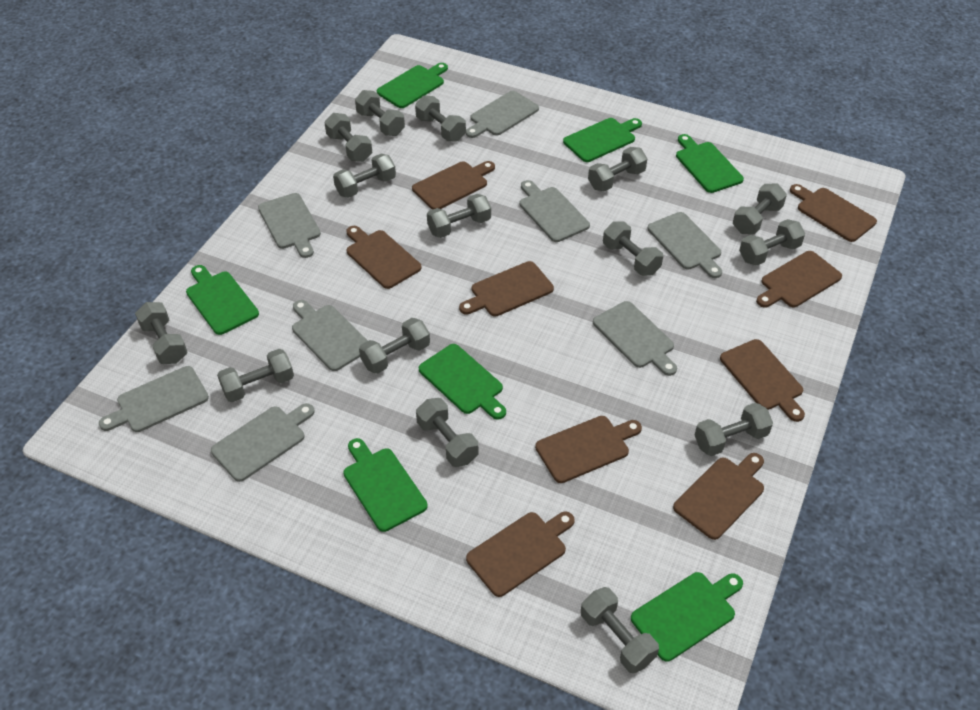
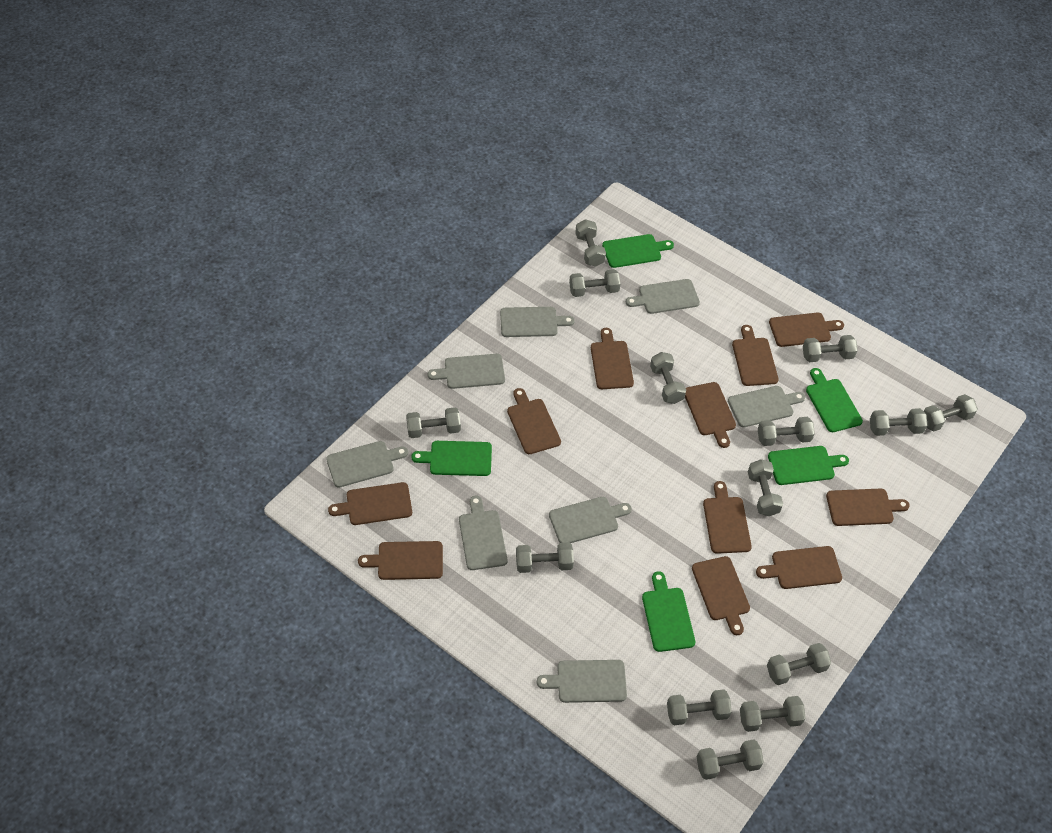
brown cutting board: [346,226,422,289] [412,161,495,210] [459,261,554,317] [466,512,575,597] [535,416,642,483] [673,453,764,540] [720,339,805,422] [756,251,842,308] [790,184,877,242] = 9 -> [328,482,412,525] [358,541,443,580] [507,388,561,454] [591,328,634,389] [685,382,736,448] [692,556,750,635] [703,481,752,554] [732,325,779,386] [756,546,842,589] [769,313,844,347] [826,488,910,526] = 11
green cutting board: [186,265,259,335] [343,438,428,532] [377,63,448,108] [419,344,506,420] [563,118,642,162] [631,572,743,662] [676,134,744,193] = 7 -> [411,441,492,476] [602,234,674,268] [642,572,695,652] [768,446,849,485] [806,368,863,432] = 5
grey dumbbell: [135,302,187,364] [217,349,294,402] [324,113,372,162] [333,154,396,198] [355,90,405,136] [359,318,430,374] [415,95,466,142] [416,398,478,467] [427,194,491,238] [581,587,659,673] [588,147,647,191] [603,222,663,276] [695,403,773,456] [733,184,787,234] [739,219,805,266] = 15 -> [406,407,461,438] [516,542,574,573] [569,269,620,297] [575,219,606,267] [650,352,686,404] [667,689,732,725] [697,739,764,780] [740,696,806,732] [748,459,783,516] [758,417,815,446] [767,643,831,685] [803,335,858,362] [870,408,927,436] [924,394,978,431] = 14

